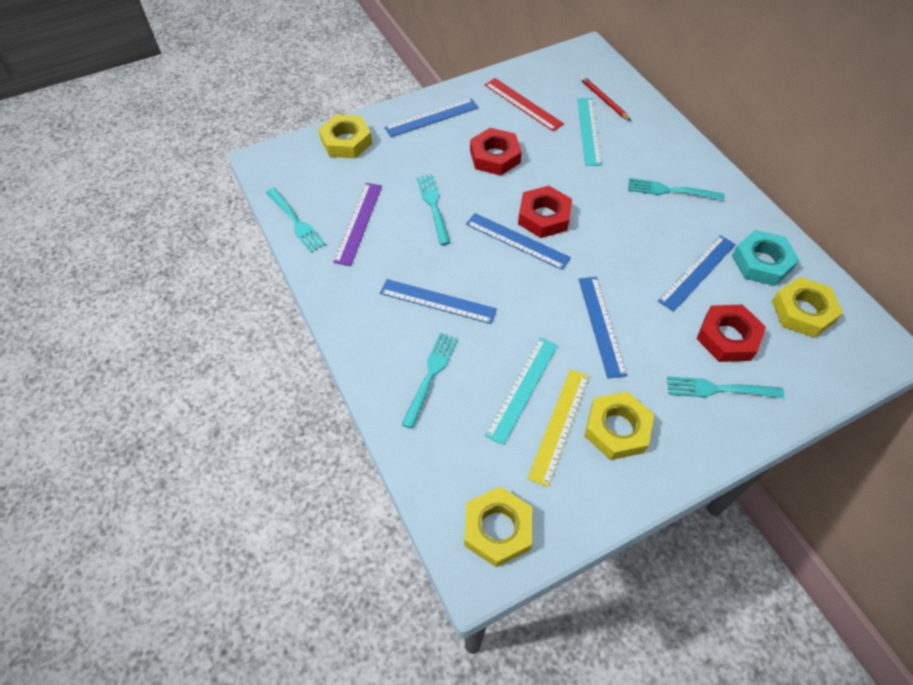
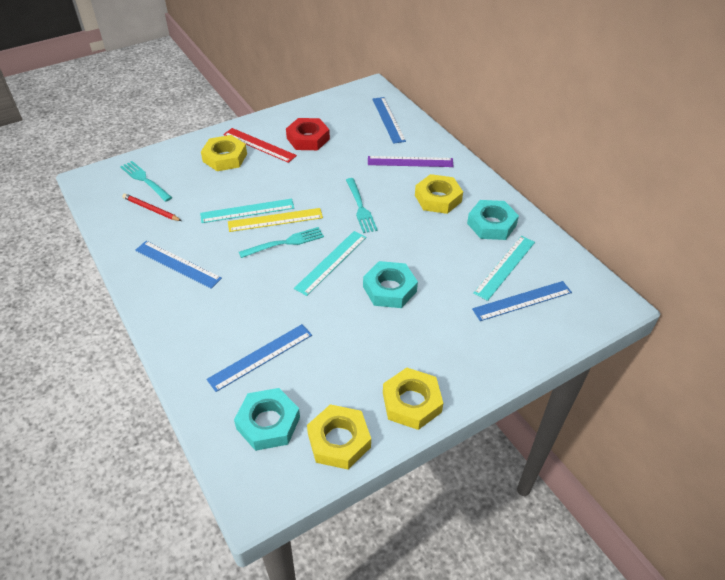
blue ruler: [380,279,497,324] [384,98,479,137] [466,213,571,270] [579,277,627,379] [658,235,736,312] = 5 -> [135,241,222,289] [206,324,312,392] [372,97,406,144] [472,281,572,321] = 4
red nut: [470,128,522,176] [518,186,572,238] [696,305,766,362] = 3 -> [286,118,330,150] = 1
turquoise fork: [266,188,326,253] [401,333,458,429] [417,174,450,245] [628,178,724,201] [667,376,784,398] = 5 -> [120,161,172,202] [239,227,324,258] [346,178,378,233] = 3
turquoise nut: [732,230,799,286] = 1 -> [234,388,300,451] [363,261,418,308] [467,200,519,240] = 3
turquoise ruler: [485,337,558,445] [577,98,602,166] = 2 -> [200,199,294,223] [294,231,367,296] [473,236,535,301] = 3

